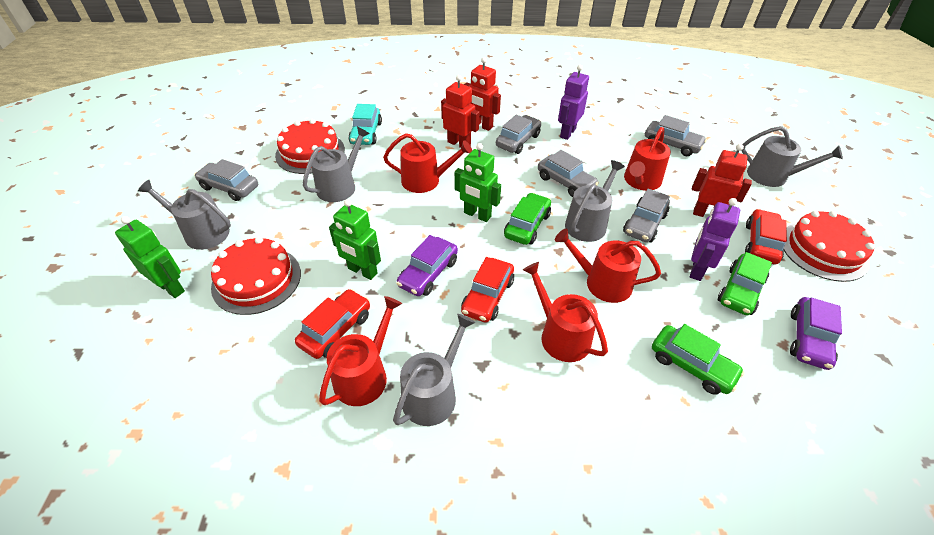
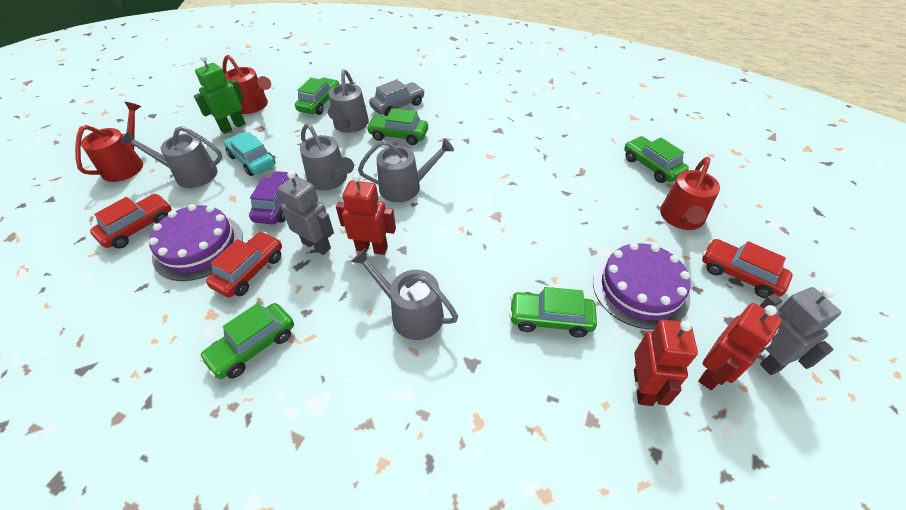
green car: [504,193,551,245] [652,324,745,395] [718,252,772,315] = 3 -> [199,303,294,379] [295,78,340,115] [366,108,428,145] [509,287,597,337] [624,136,689,183] = 5
green robot: [115,216,185,298] [329,199,381,280] [455,143,501,222] = 3 -> [194,55,246,134] = 1
grey car: [194,159,258,201] [496,115,541,154] [538,150,599,197] [623,188,670,242] [645,115,707,156] = 5 -> [369,79,425,116] = 1
grey robot: none = 0 -> [278,171,334,255] [760,287,841,375] = 2
purple cake: none = 0 -> [149,204,243,281] [593,242,691,330] = 2
purple car: [396,235,458,296] [790,297,842,370] = 2 -> [249,171,298,224] = 1
purple robot: [558,65,589,140] [690,198,740,281] = 2 -> none = 0
red cake: [211,237,301,315] [275,119,345,174] [783,211,875,282] = 3 -> none = 0
red watering can: [319,296,402,406] [383,133,472,193] [523,262,608,362] [555,229,661,303] [624,127,671,191] = 5 -> [75,102,143,182] [222,55,271,114] [660,157,720,230] = 3

